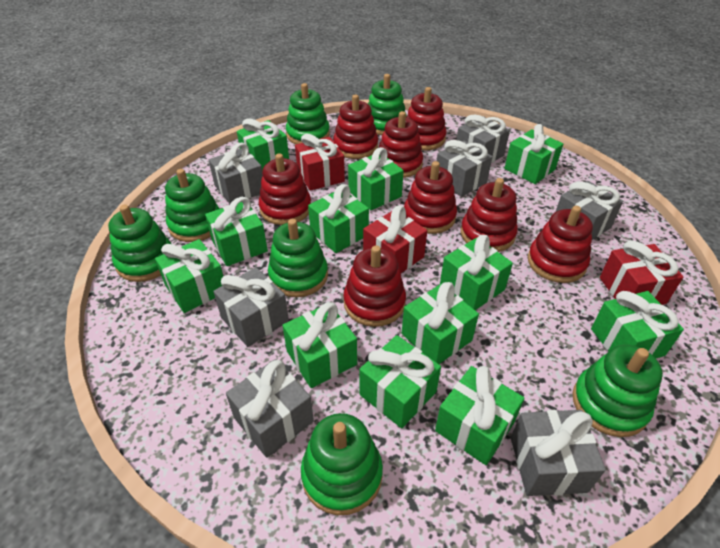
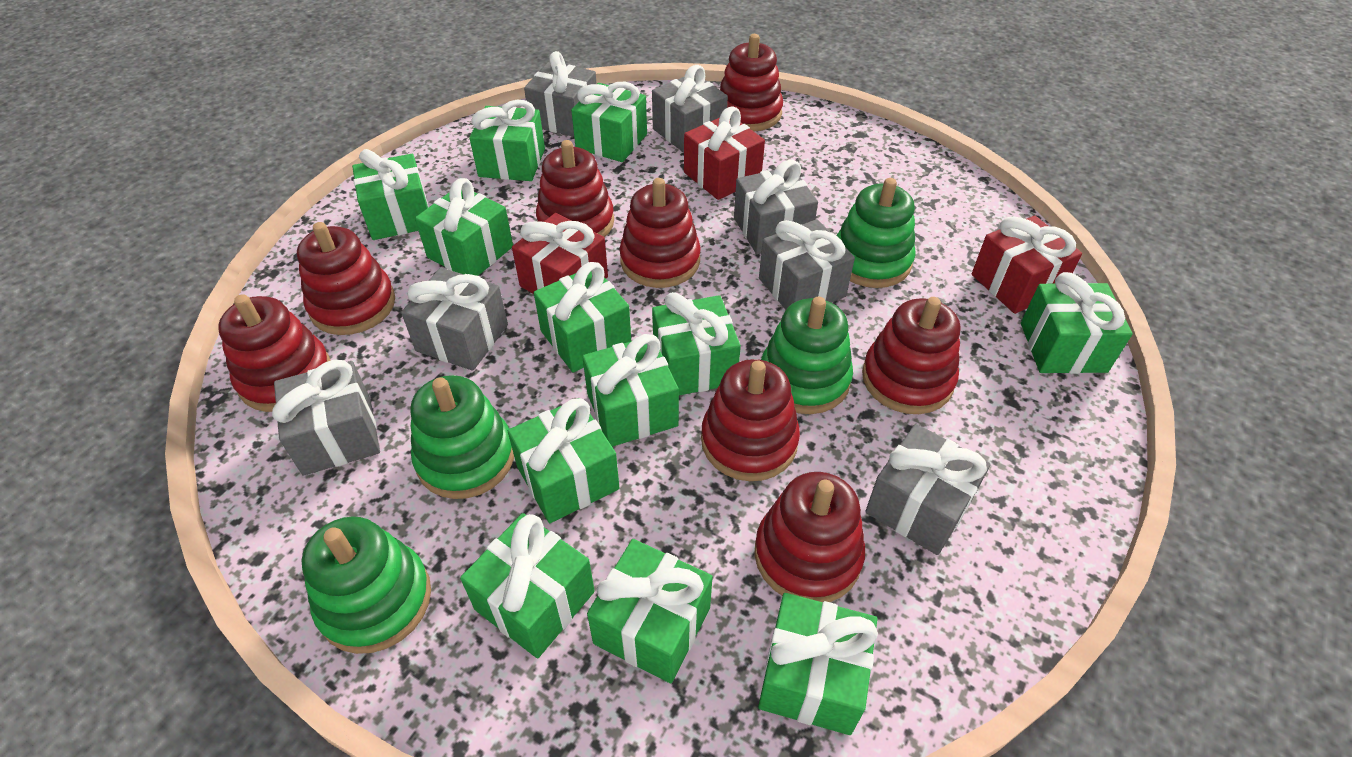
green stacking toy: [108,205,171,282] [165,169,220,242] [268,219,328,297] [286,83,330,144] [301,413,383,515] [368,74,407,135] [572,345,663,437] = 7 -> [302,516,431,654] [410,375,514,499] [761,296,853,414] [836,178,916,288] = 4

